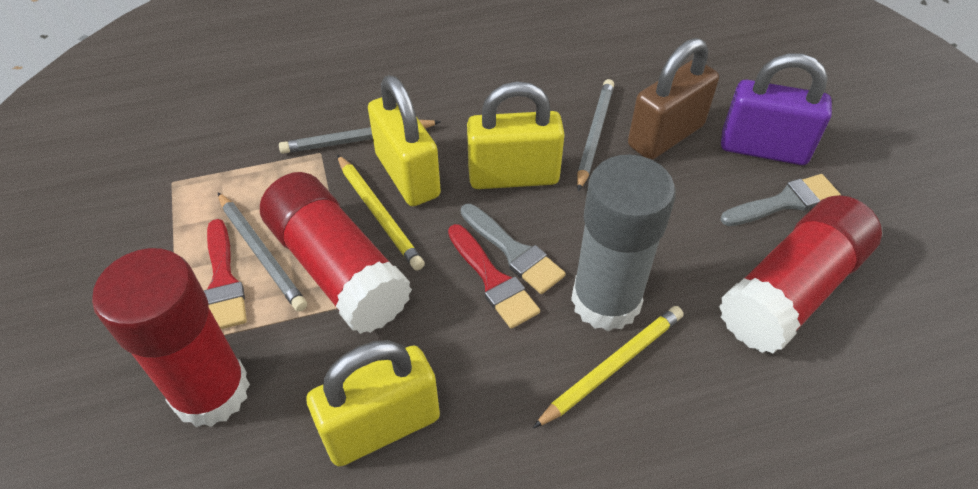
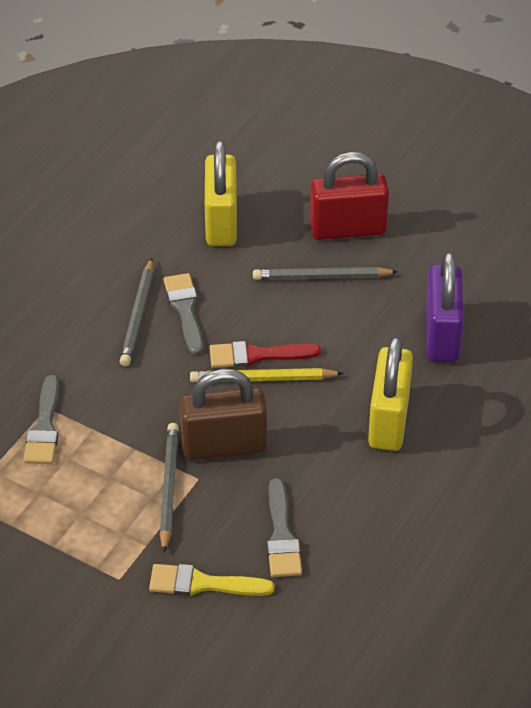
grey brush: [461,204,566,294] [721,174,841,226] = 2 -> [24,375,59,464] [164,273,203,355] [267,478,302,577] = 3
grey glue stick: [571,155,676,331] = 1 -> none = 0
red brush: [204,219,247,329] [448,224,540,329] = 2 -> [210,341,321,368] = 1
red glue stick: [92,248,250,427] [260,172,412,334] [719,195,882,353] = 3 -> none = 0
red padlock: none = 0 -> [310,152,389,240] = 1
yellow brush: none = 0 -> [149,564,275,596] = 1
yellow padlock: [306,340,440,467] [368,75,441,206] [467,81,565,189] = 3 -> [205,140,237,246] [368,336,413,451] = 2
yellow pencil: [337,155,425,271] [533,306,683,428] = 2 -> [190,368,344,382] = 1

